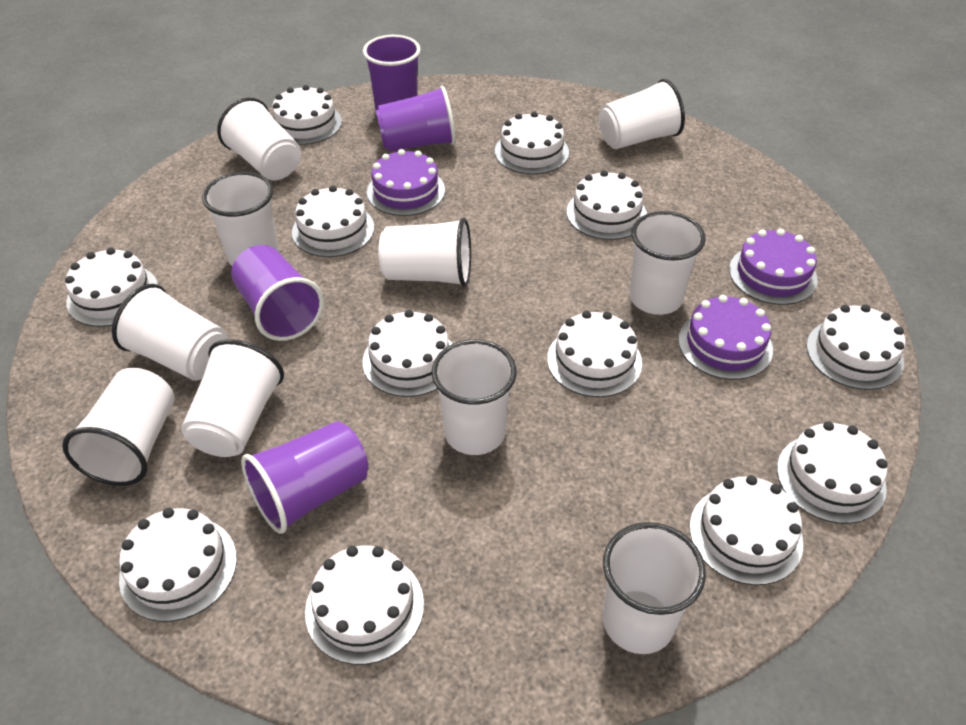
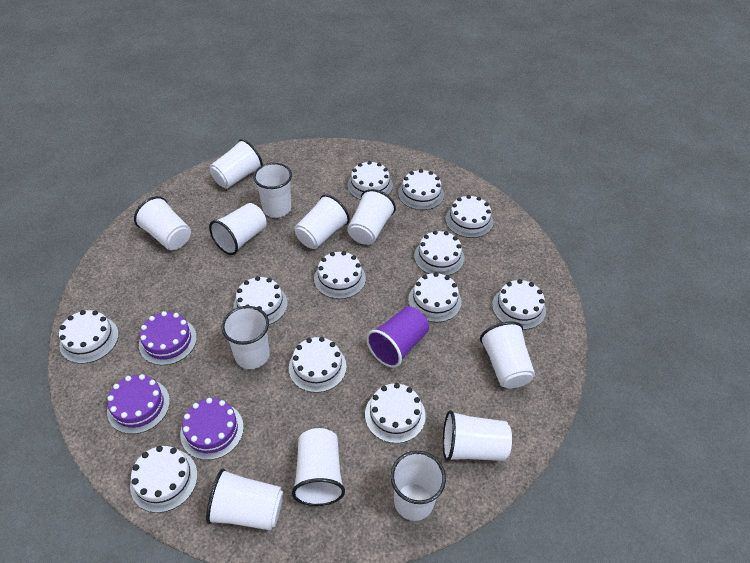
purple cup: [231,245,324,341] [241,421,368,534] [363,35,421,111] [376,86,456,152] = 4 -> [366,306,429,368] = 1
white cup: [62,368,174,486] [112,284,227,381] [181,339,284,457] [202,172,279,266] [217,98,301,181] [378,218,471,287] [432,339,517,455] [599,79,685,149] [603,522,706,654] [629,211,706,315] = 10 -> [134,196,191,250] [206,469,283,531] [209,203,267,255] [210,139,263,189] [221,306,269,369] [253,163,292,218] [292,428,345,506] [295,194,350,249] [347,189,396,245] [391,451,446,521] [443,410,512,461] [480,321,535,389] = 12

